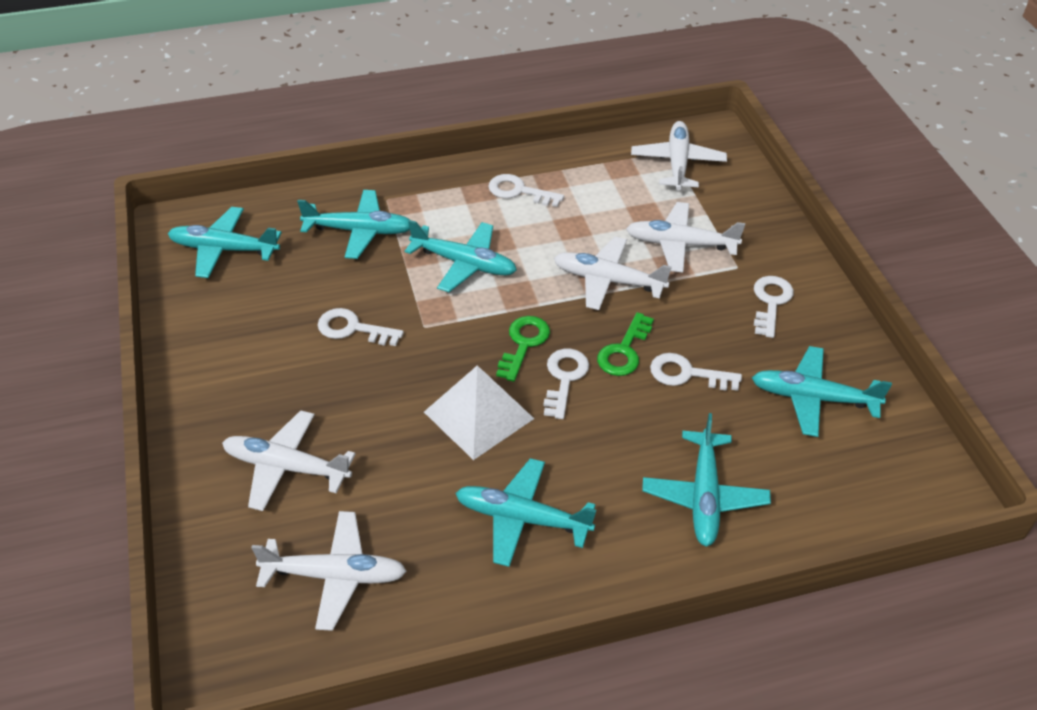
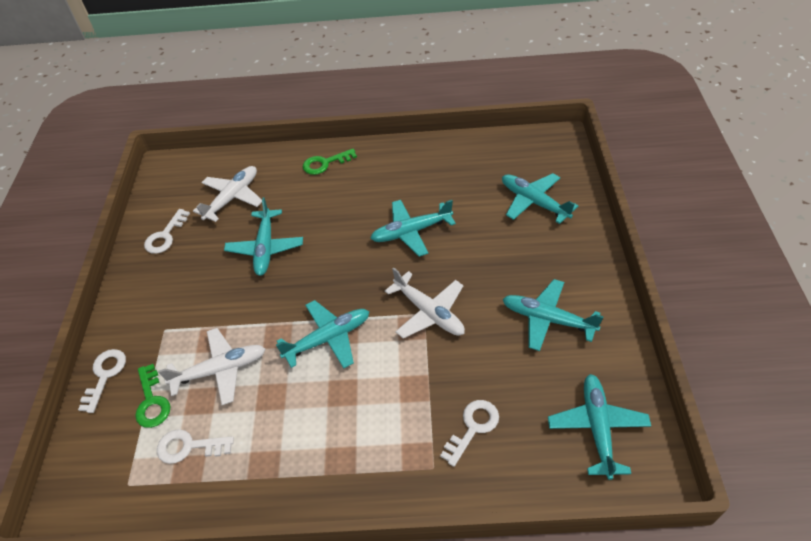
white key: [318,308,404,346] [488,174,564,207] [543,349,589,419] [650,353,742,391] [754,276,794,338] = 5 -> [78,349,126,413] [144,209,190,254] [157,429,234,464] [440,400,499,467] = 4
white plane: [222,410,356,511] [251,511,407,631] [554,237,672,310] [626,202,745,273] [631,121,727,190] = 5 -> [158,328,265,405] [193,166,262,222] [385,268,465,339] = 3
white pyramid: [424,365,534,460] = 1 -> none = 0

